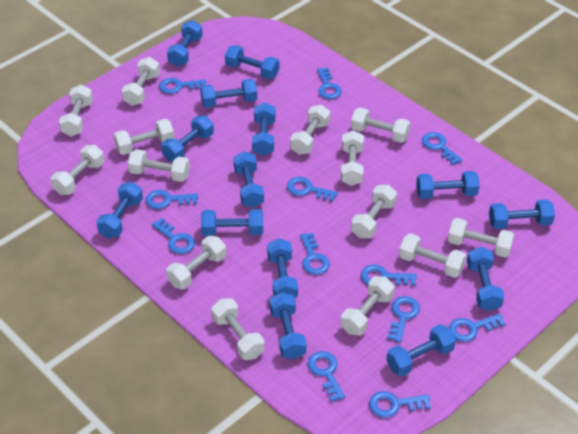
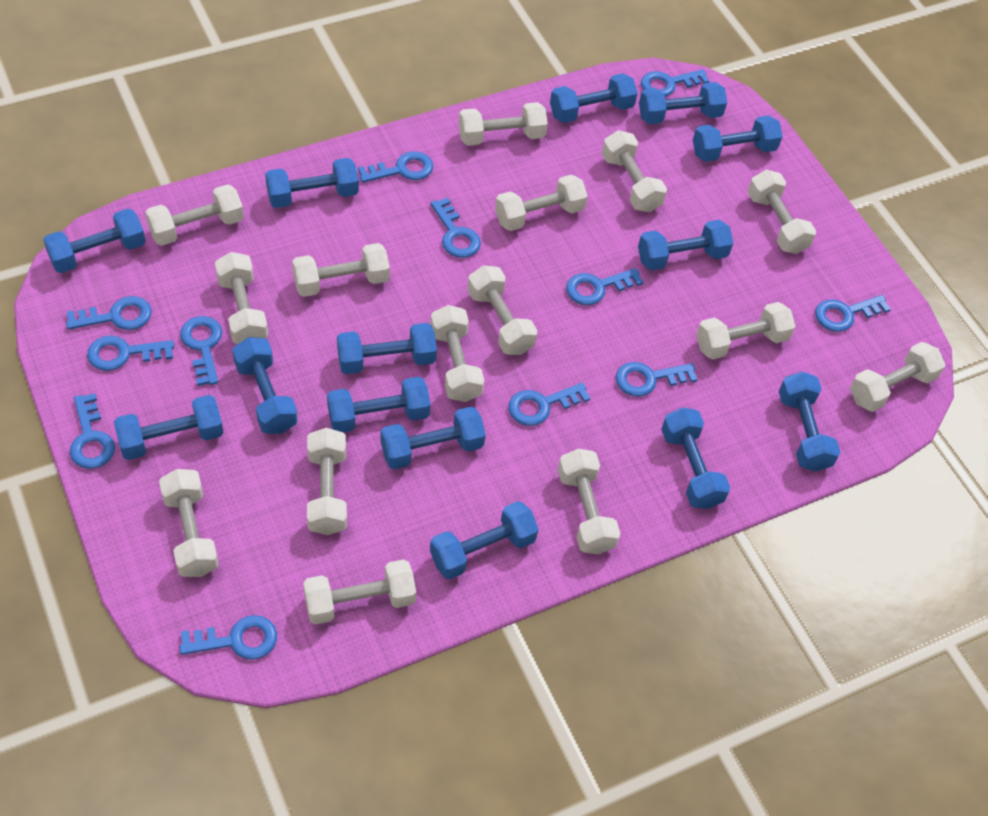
white dumbbell: [51,145,104,195] [59,85,93,136] [114,119,174,155] [122,57,160,106] [128,149,190,182] [166,236,226,289] [211,298,264,360] [290,105,331,155] [341,130,364,186] [341,276,394,336] [351,108,410,143] [351,185,397,238] [399,233,466,278] [448,218,514,257] = 14 -> [145,184,244,246] [159,469,219,577] [215,252,268,344] [292,243,390,297] [303,559,416,625] [307,428,347,535] [430,305,484,402] [459,102,548,146] [467,266,537,355] [495,174,588,231] [558,449,621,554] [602,130,667,212] [696,302,795,360] [748,169,816,254] [850,342,945,412] = 15

